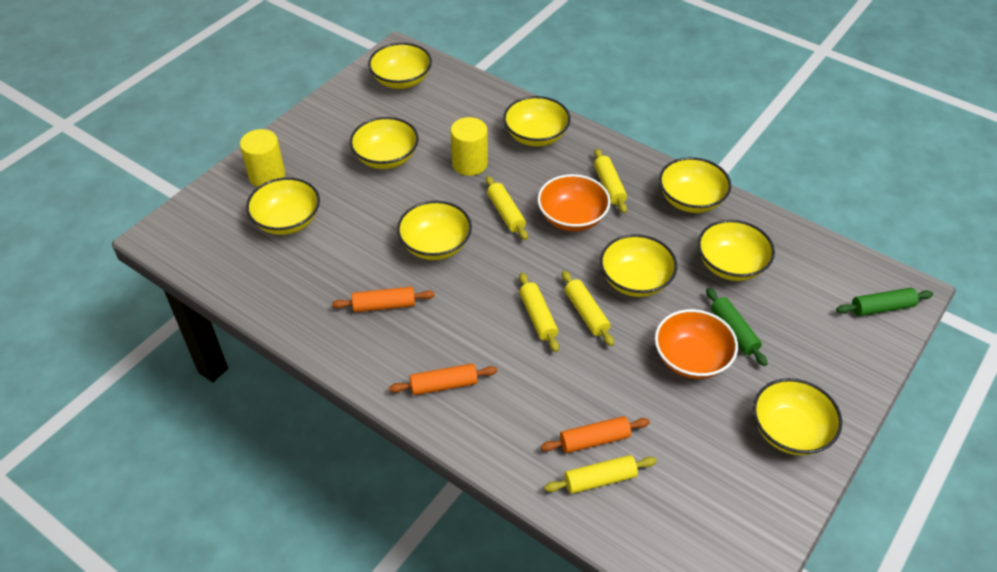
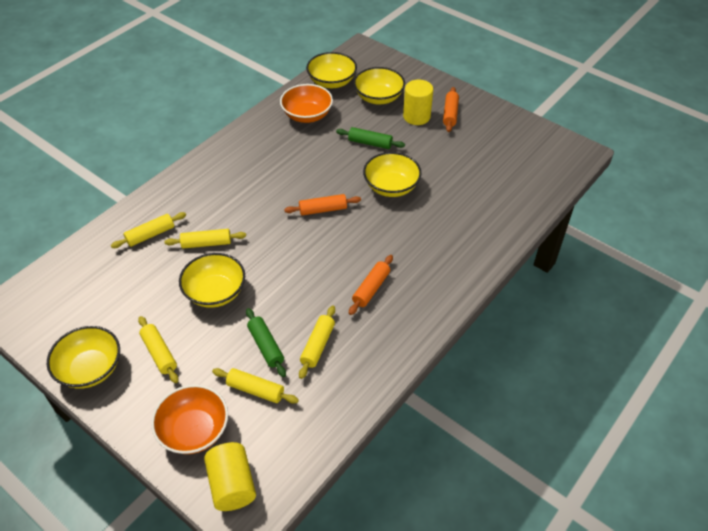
yellow bowl: [246,177,320,235] [350,117,419,169] [368,43,432,89] [397,201,472,260] [503,96,571,147] [600,234,677,297] [659,157,731,213] [698,220,775,281] [753,378,842,455] = 9 -> [47,326,120,389] [179,253,245,308] [306,52,357,88] [353,67,405,105] [363,152,422,197] = 5

